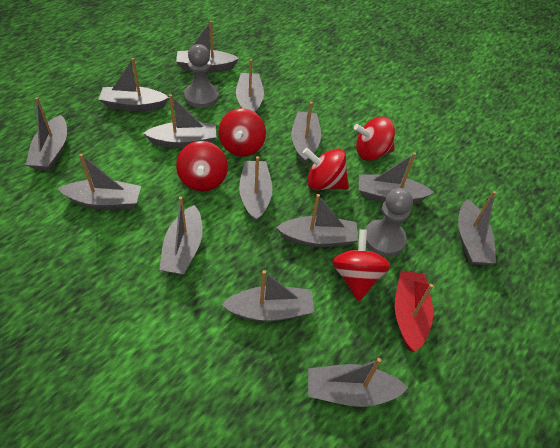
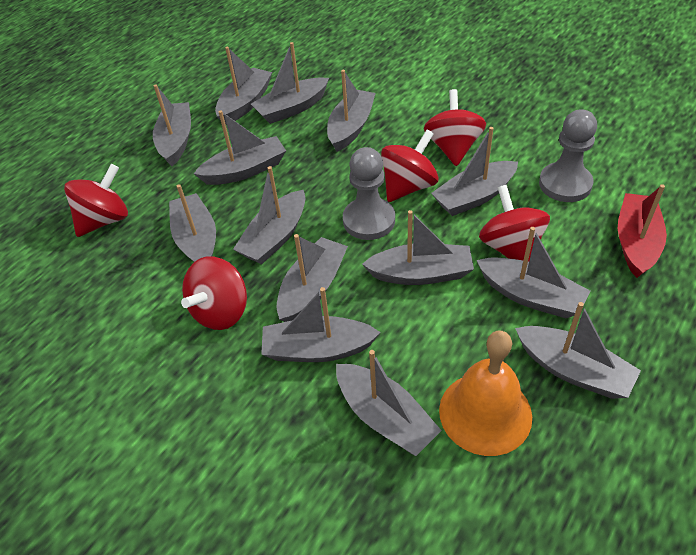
orange bell: none = 0 -> [439,331,532,456] = 1

